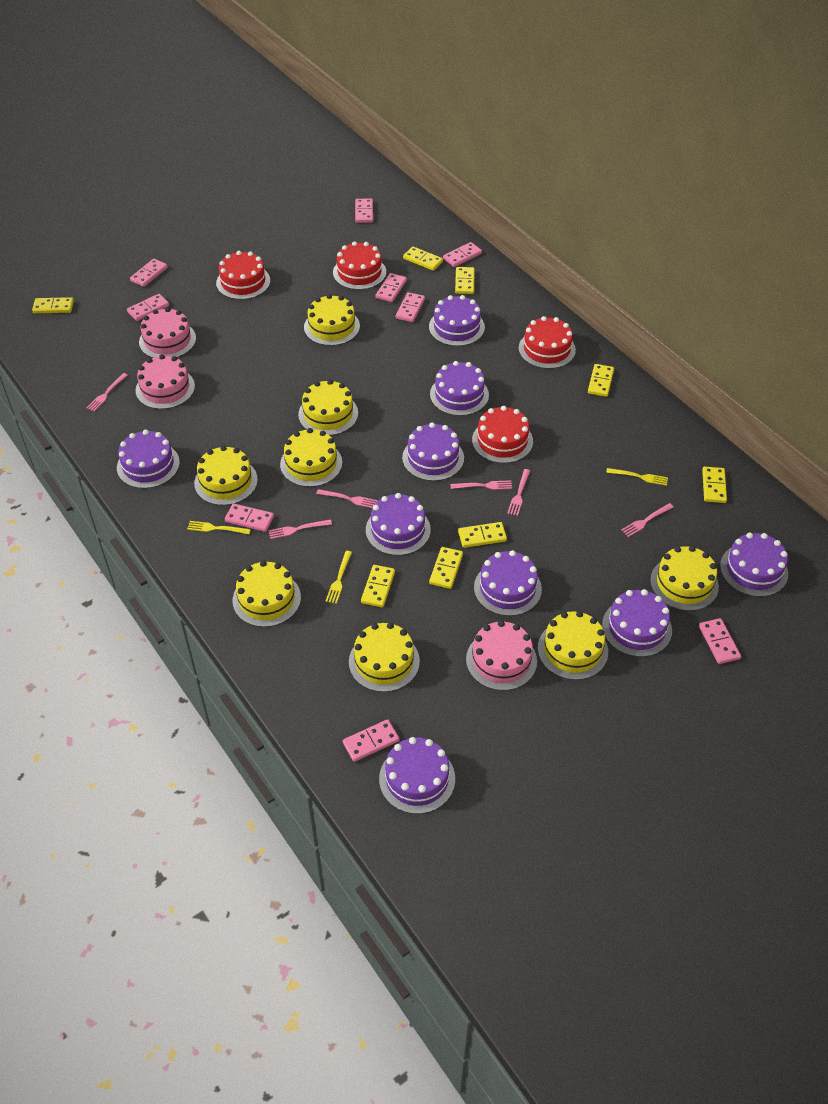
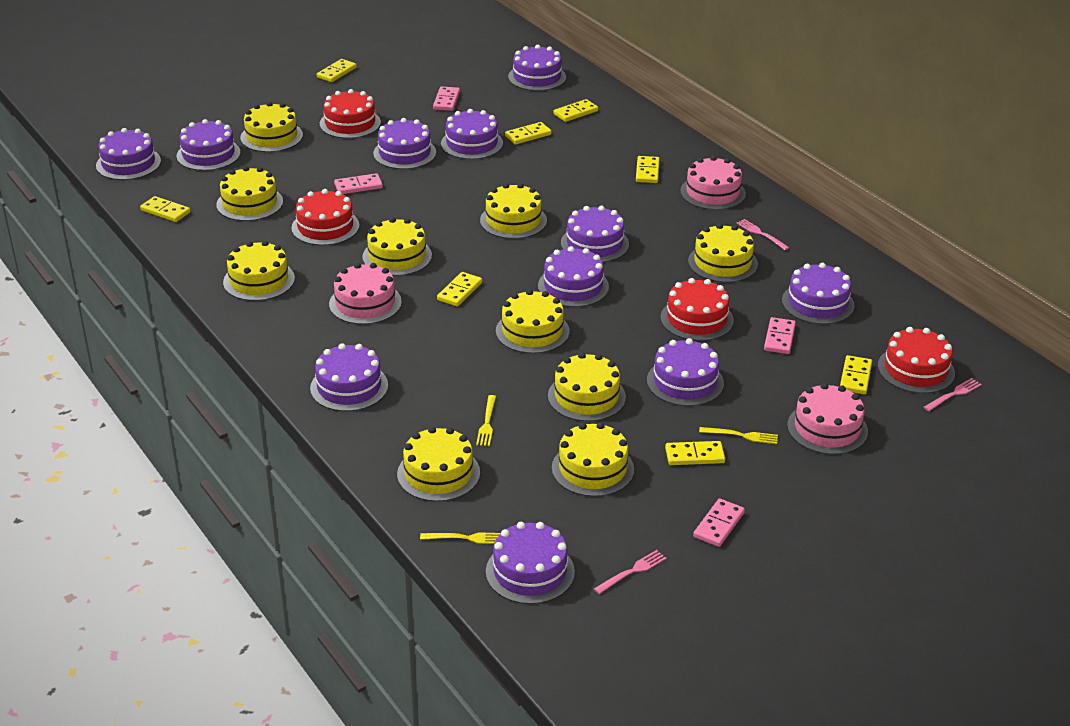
pink domino: [127,294,169,321] [130,259,168,287] [225,503,274,532] [343,719,399,762] [355,198,373,223] [376,273,407,302] [396,292,425,322] [443,242,482,267] [699,618,741,664] = 9 -> [334,173,383,194] [433,86,460,111] [693,499,745,547] [764,317,796,354] = 4
pink fork: [86,373,128,412] [268,519,332,539] [316,489,378,508] [451,480,512,490] [507,469,530,516] [621,503,674,537] = 6 -> [594,550,667,594] [736,219,789,250] [924,378,982,411] = 3
purple cake: [117,430,180,489] [366,493,431,555] [379,737,455,814] [402,423,464,481] [429,295,485,346] [430,361,489,416] [474,550,542,616] [602,589,672,657] [720,533,788,597] = 9 -> [96,128,161,180] [177,119,240,171] [310,343,388,411] [373,118,436,169] [441,109,503,159] [486,522,575,604] [508,45,566,91] [538,246,609,307] [561,206,629,262] [647,338,724,406] [782,263,855,324] = 11
yellow cake: [194,446,258,505] [233,561,301,627] [280,428,342,487] [298,380,358,436] [304,294,360,346] [349,622,420,692] [538,611,608,680] [650,546,719,611] = 8 -> [216,166,283,221] [223,241,295,301] [240,102,303,152] [362,217,432,276] [397,427,480,502] [480,183,547,239] [496,289,570,354] [548,352,626,422] [552,422,634,497] [688,223,758,283] = 10

